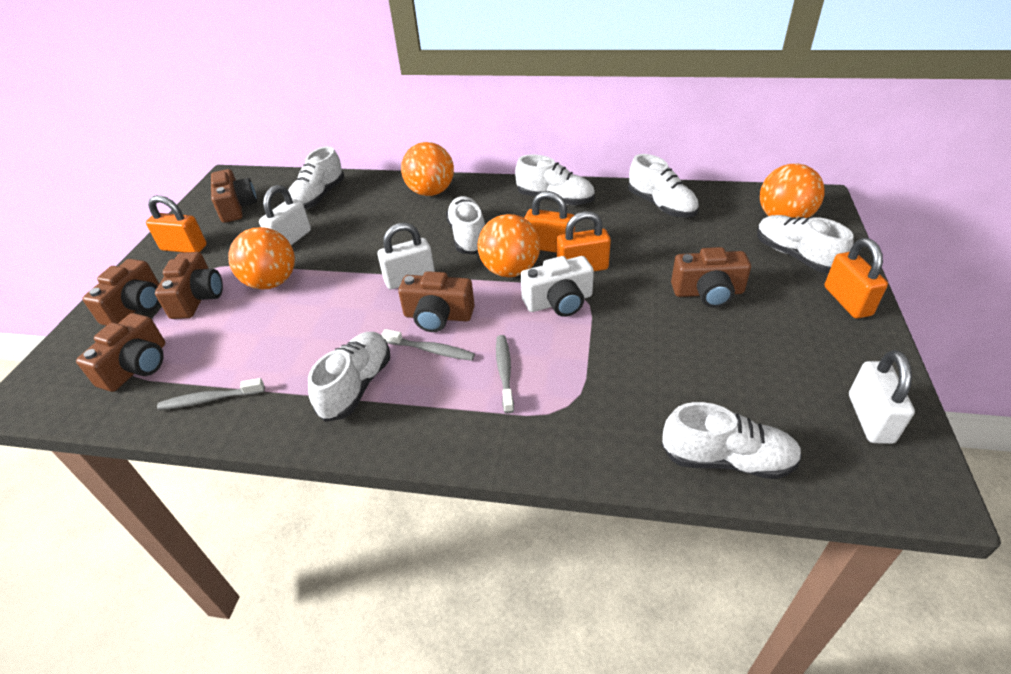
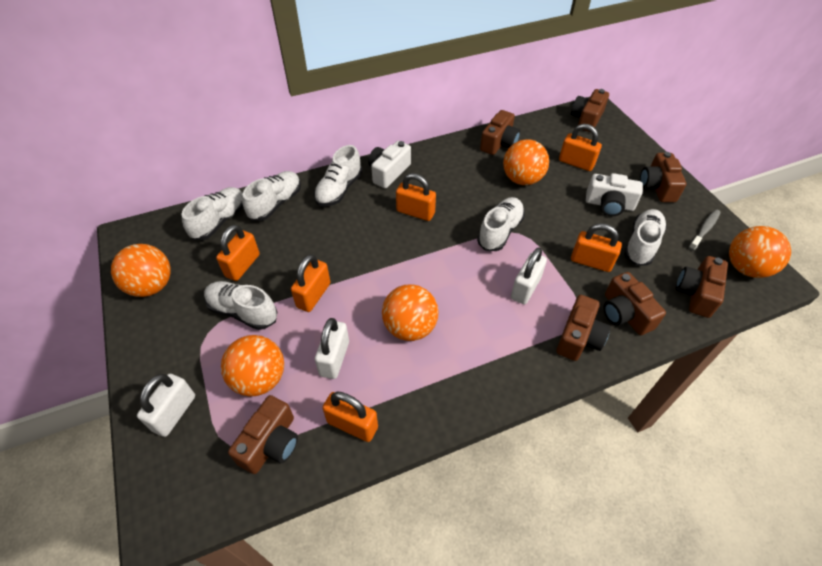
brown camera: [76,313,165,392] [82,259,159,326] [155,252,223,319] [211,169,257,223] [398,271,475,332] [671,247,751,308] = 6 -> [228,395,298,474] [480,110,520,155] [556,295,611,361] [571,89,609,132] [603,272,666,335] [640,152,687,202] [676,256,728,318] = 7
grey toothbrush: [157,378,265,410] [382,329,475,361] [496,335,514,414] = 3 -> [689,210,721,251] = 1
orange ball: [228,227,295,290] [401,142,454,196] [478,214,540,277] [760,164,825,219] = 4 -> [111,244,171,297] [221,335,284,397] [382,284,438,341] [503,140,549,185] [729,226,791,278] = 5
orange padlock: [146,195,207,252] [524,191,575,253] [557,211,611,271] [825,238,888,318] = 4 -> [216,225,260,281] [291,254,330,312] [323,391,378,442] [396,173,436,221] [559,124,602,171] [571,223,622,272] = 6
white camera: [521,256,594,317] = 1 -> [368,141,411,188] [586,173,643,216] = 2
white shoe: [288,146,344,210] [308,332,390,422] [446,196,485,254] [515,155,595,205] [628,154,699,218] [662,402,802,479] [757,215,854,273] = 7 -> [181,187,244,240] [204,281,277,330] [242,171,301,221] [314,145,362,207] [477,197,525,251] [624,209,667,266] = 6

